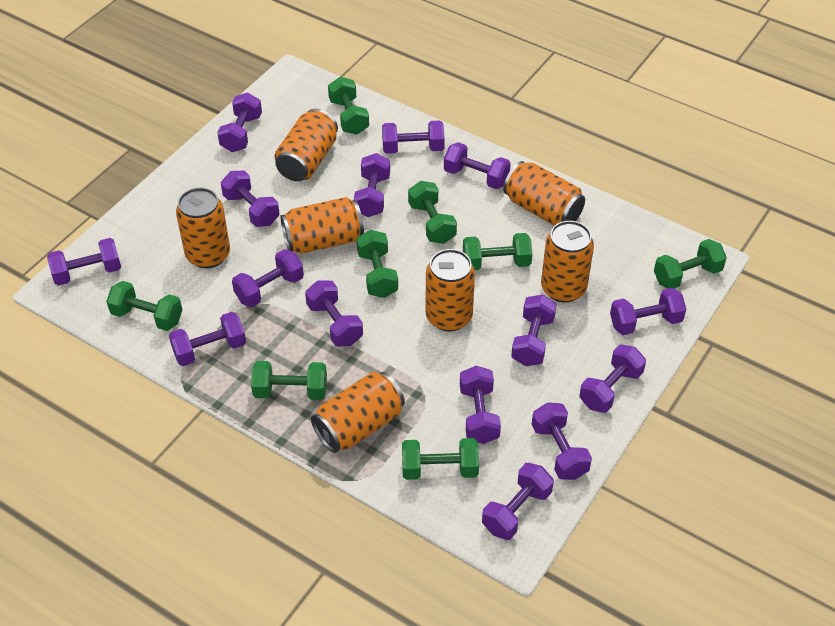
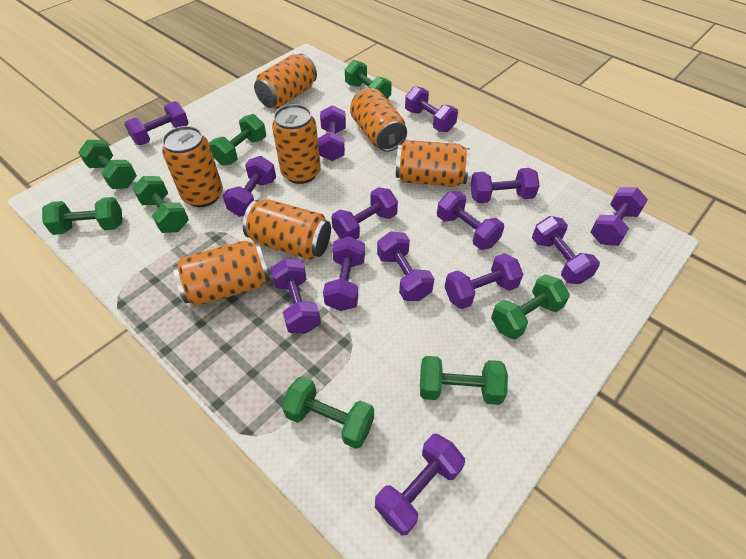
purple dumbbell: [47,238,121,286] [169,312,246,366] [217,93,262,152] [221,171,279,227] [232,249,304,307] [305,281,363,346] [354,153,390,217] [382,120,445,154] [444,142,511,189] [460,366,501,444] [482,463,554,540] [511,294,557,366] [531,402,592,480] [579,345,646,413] [610,288,686,335] = 15 -> [124,101,189,145] [223,156,276,217] [271,258,321,333] [318,105,346,161] [323,236,365,311] [331,187,398,239] [375,434,465,535] [377,231,435,301] [405,86,458,132] [437,191,504,250] [445,253,523,309] [470,168,540,203] [532,216,600,284] [590,187,648,246] = 14

